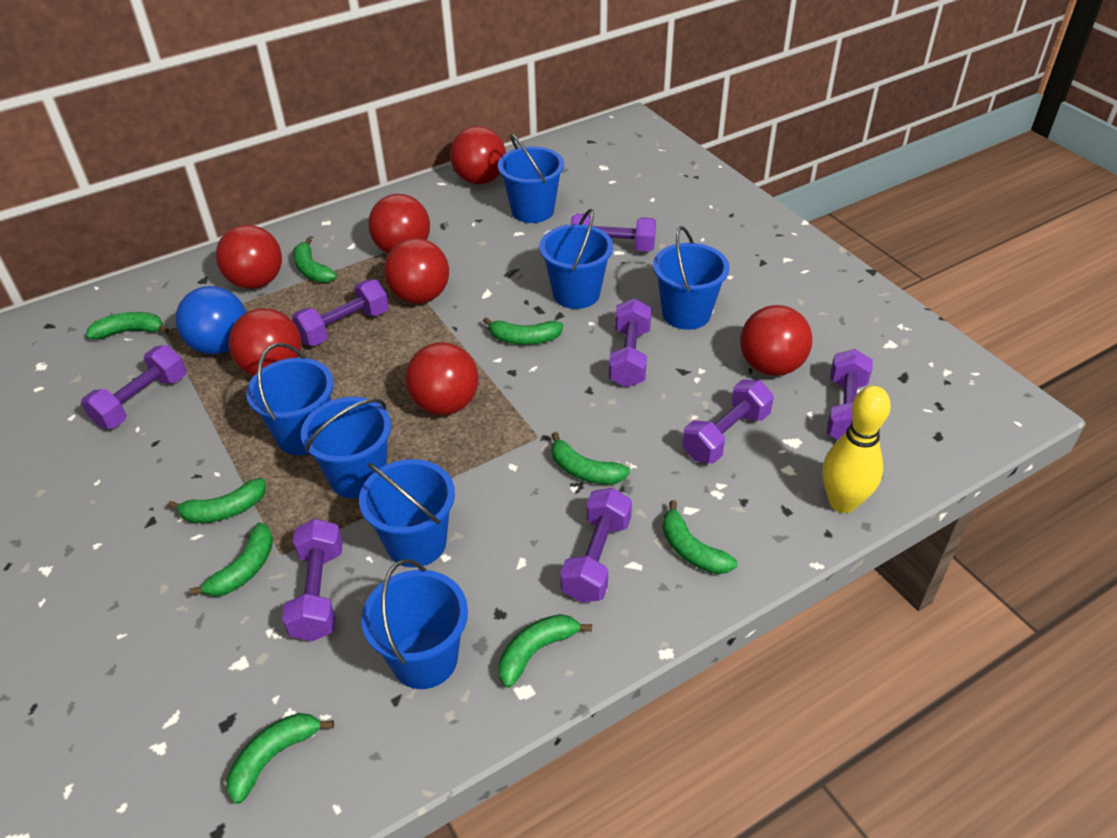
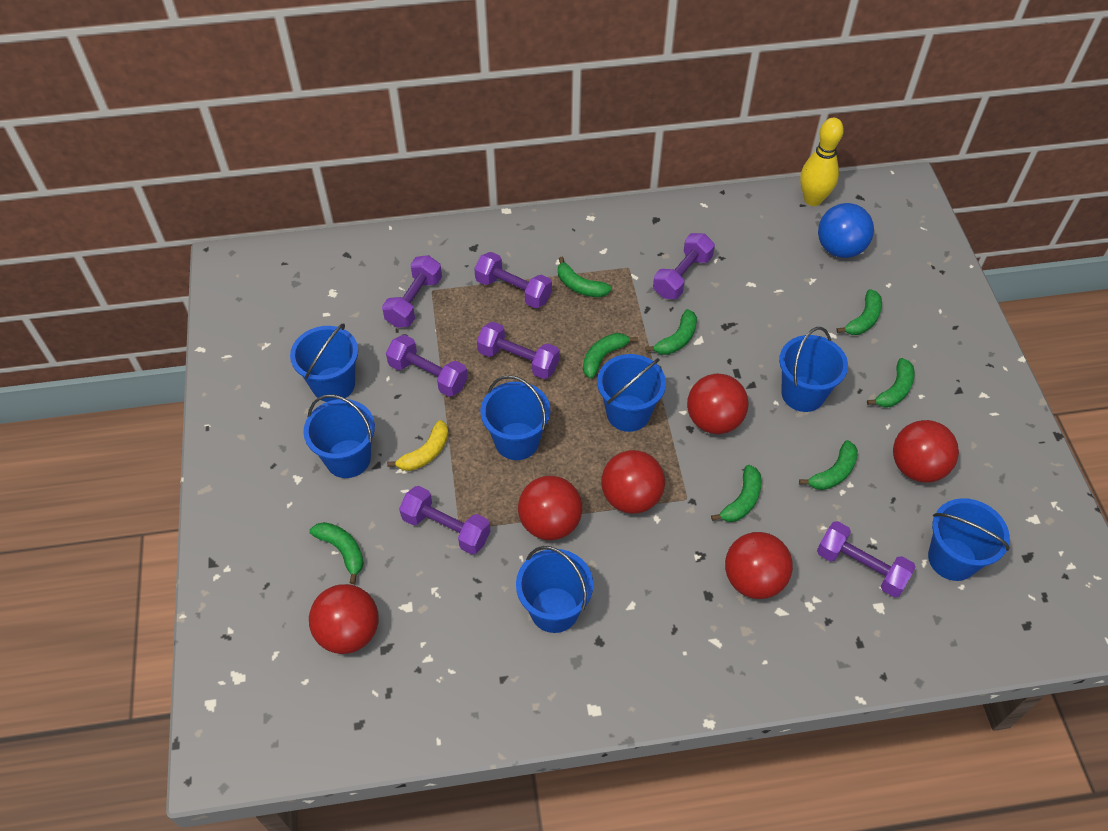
green banana: [85,312,169,339] [168,478,266,523] [189,522,273,597] [226,713,334,804] [293,238,337,283] [483,317,563,345] [498,614,592,688] [551,432,630,484] [662,500,737,574] = 9 -> [309,522,364,584] [558,257,612,297] [583,333,638,378] [646,309,697,355] [711,465,761,522] [799,440,858,490] [836,289,882,335] [867,358,915,407] = 8
purple dumbbell: [81,345,186,429] [282,519,343,641] [292,279,389,346] [560,488,632,602] [571,213,656,252] [609,298,652,387] [682,379,774,464] [827,349,873,440] = 8 -> [382,255,442,328] [386,335,468,397] [399,486,490,554] [474,252,552,309] [477,322,560,379] [653,233,715,299] [817,521,916,597] = 7
red ball: [216,225,282,289] [228,308,301,376] [368,194,430,253] [384,238,449,304] [405,342,479,415] [450,126,506,184] [740,305,812,376] = 7 -> [309,584,378,654] [518,476,582,540] [601,450,665,514] [687,374,749,434] [725,532,793,599] [893,420,959,483] = 6
yellow banana: none = 0 -> [387,420,448,471] = 1

